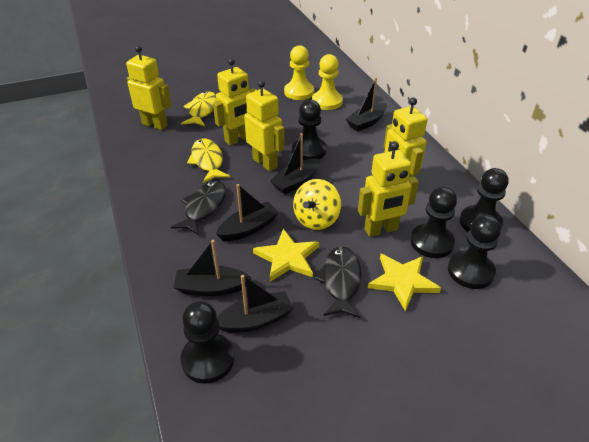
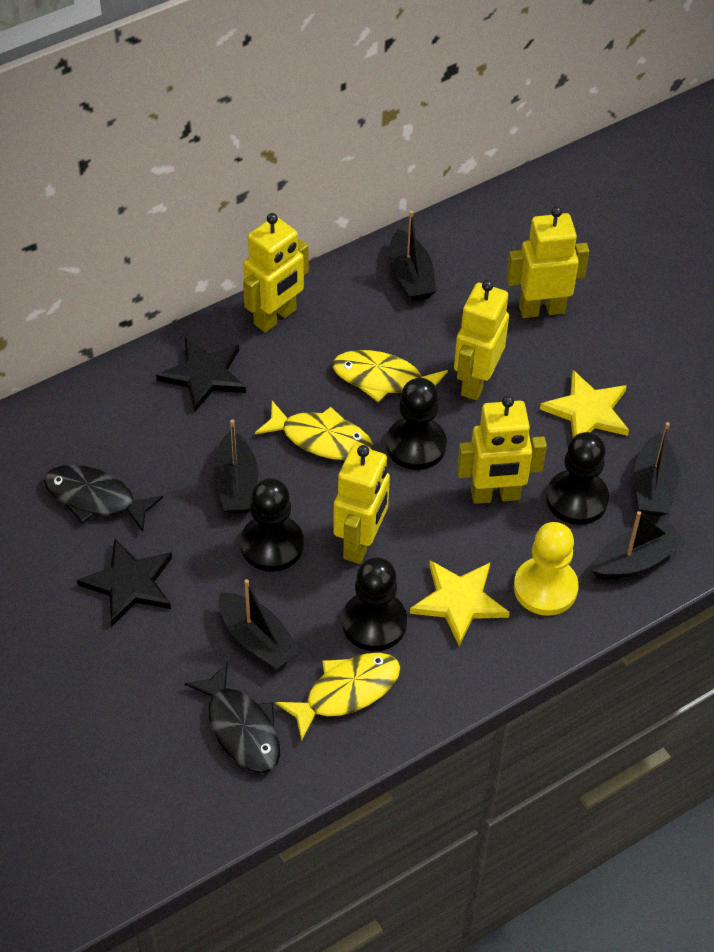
black pawn: [180,301,234,384] [292,100,327,160] [410,187,457,258] [448,215,501,289] [459,168,509,232] = 5 -> [240,478,304,572] [342,557,407,651] [386,378,447,470] [546,432,609,525] = 4
black star: none = 0 -> [77,539,172,626] [156,338,246,413] = 2
yellow fish: [181,91,216,126] [187,138,230,183] = 2 -> [255,401,373,460] [276,653,400,741] [332,350,448,402] = 3
yellow pawn: [284,45,314,100] [312,54,343,110] = 2 -> [514,522,579,616] = 1
yellow spinning top: [293,179,341,230] = 1 -> none = 0

